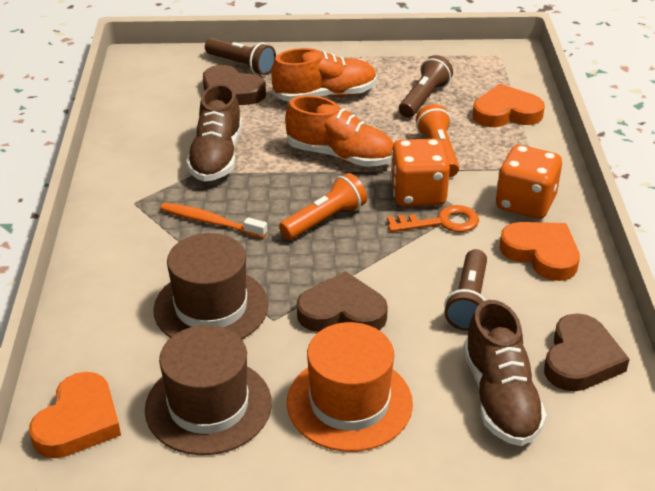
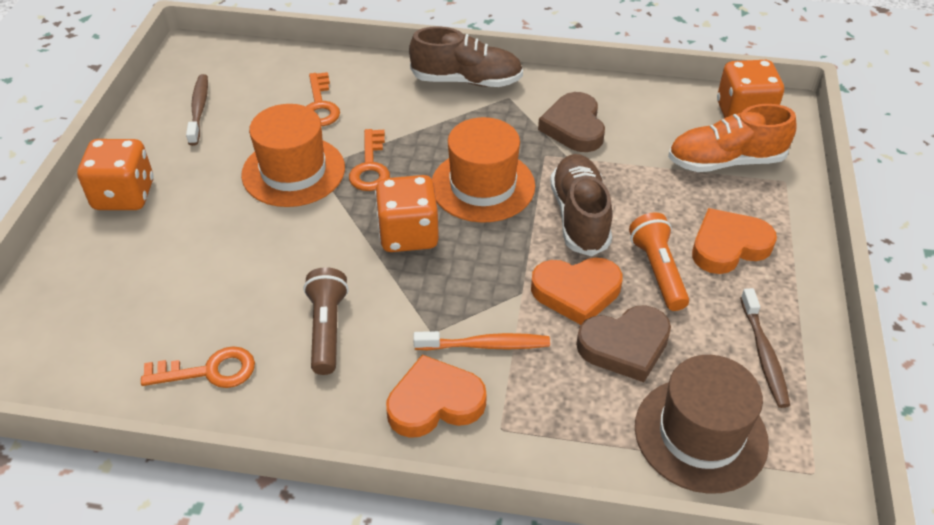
brown flashlight: [205,38,276,75] [399,55,453,118] [444,249,487,331] = 3 -> [303,267,349,375] = 1
brown hat: [145,325,272,455] [153,233,268,339] = 2 -> [635,355,769,494] = 1
brown heart: [203,65,266,105] [297,271,388,332] [544,313,630,392] = 3 -> [538,92,605,152] [576,305,671,382] = 2
brown toothbrush: none = 0 -> [186,74,208,146] [740,288,790,408] = 2
orange dice: [390,139,450,207] [496,145,562,219] = 2 -> [77,139,154,210] [375,175,439,252] [717,60,784,118] = 3
orange flashlight: [279,173,367,240] [416,104,459,177] = 2 -> [629,212,689,311] = 1
orange hat: [287,322,413,452] = 1 -> [241,104,345,207] [432,117,535,223] = 2
orange key: [387,205,479,232] = 1 -> [141,346,255,388] [306,72,340,126] [349,129,390,191] = 3
orange shoe: [272,48,377,102] [285,95,394,167] = 2 -> [668,104,797,172] = 1

